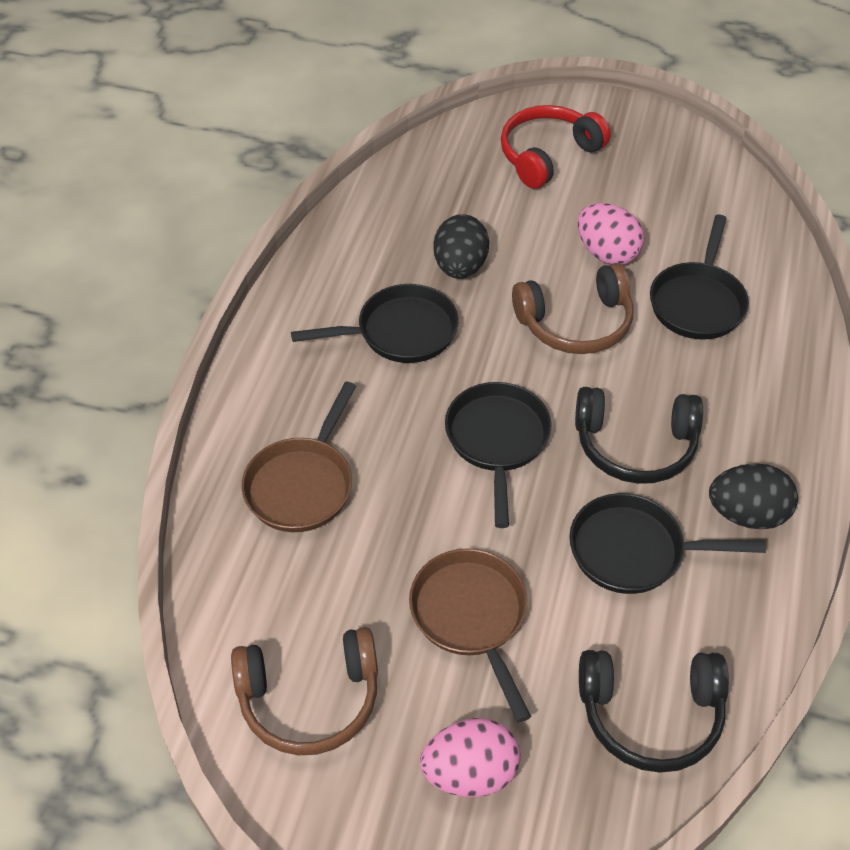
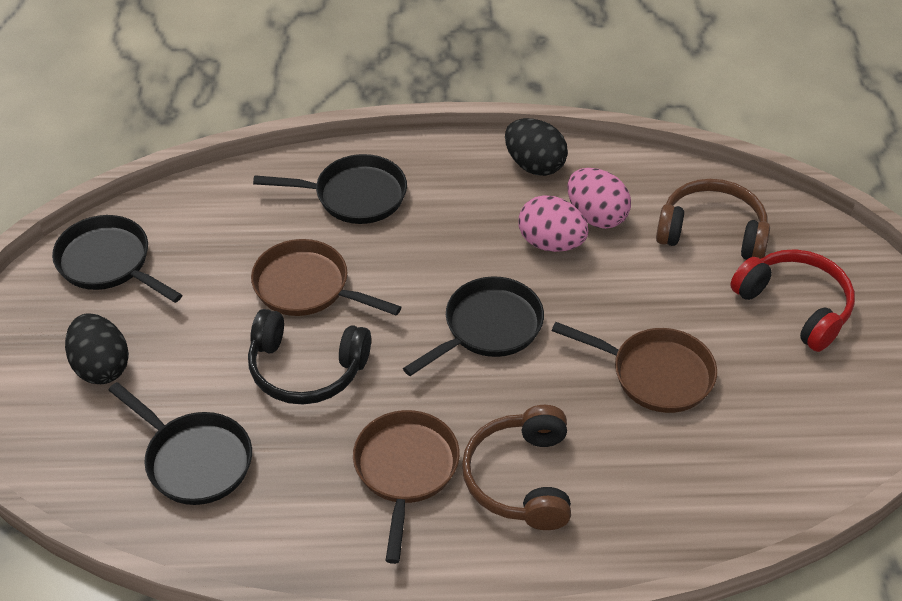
black headphones: [575,387,703,484] [579,650,729,773] = 2 -> [248,309,371,404] = 1
brown pan: [241,382,356,532] [409,549,531,722] = 2 -> [251,239,401,316] [353,410,460,564] [552,322,717,413] = 3

